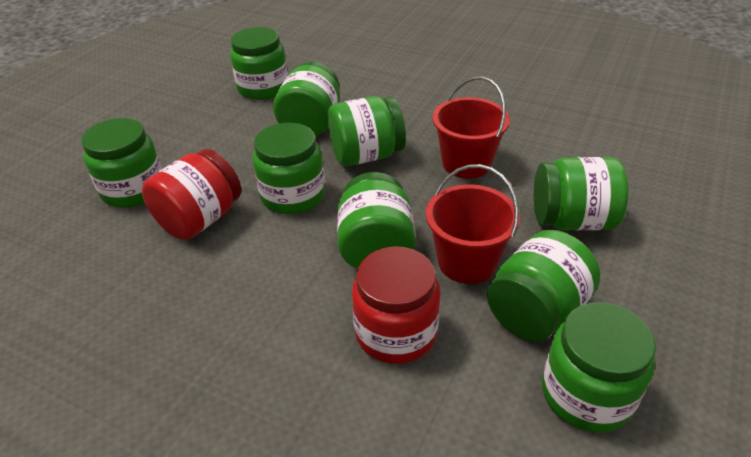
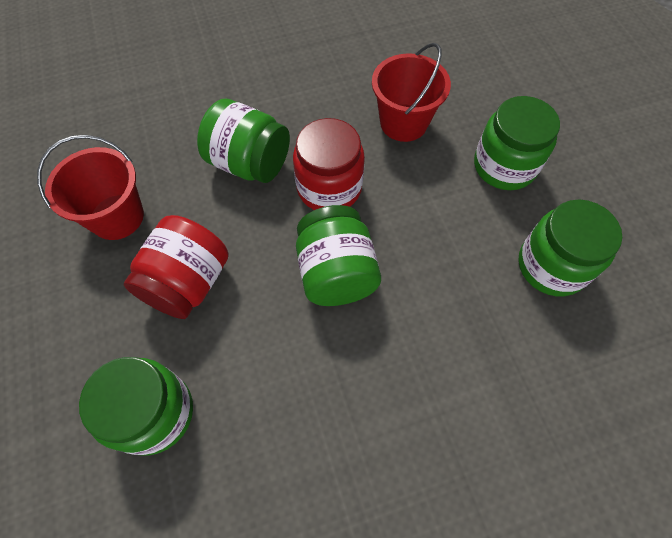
green jar: [81,118,162,208] [230,27,288,100] [253,123,325,214] [273,62,340,136] [328,96,406,166] [337,172,415,269] [487,230,601,342] [534,157,628,230] [542,302,656,433] = 9 -> [79,357,193,456] [197,98,290,183] [296,205,381,306] [474,96,560,190] [518,199,622,296] = 5

